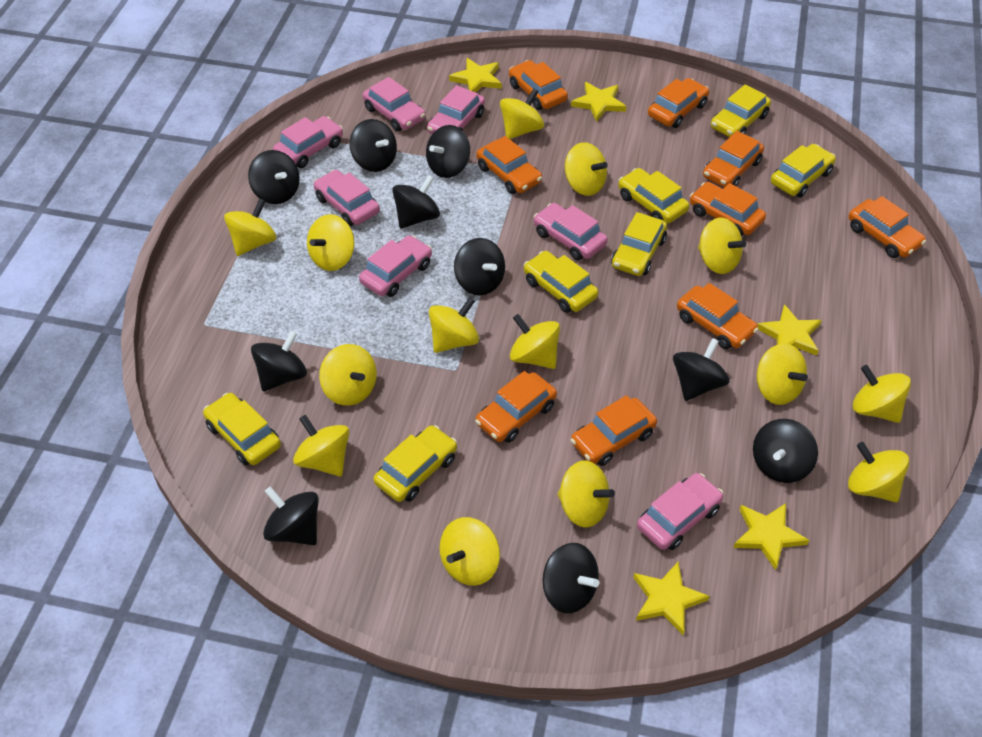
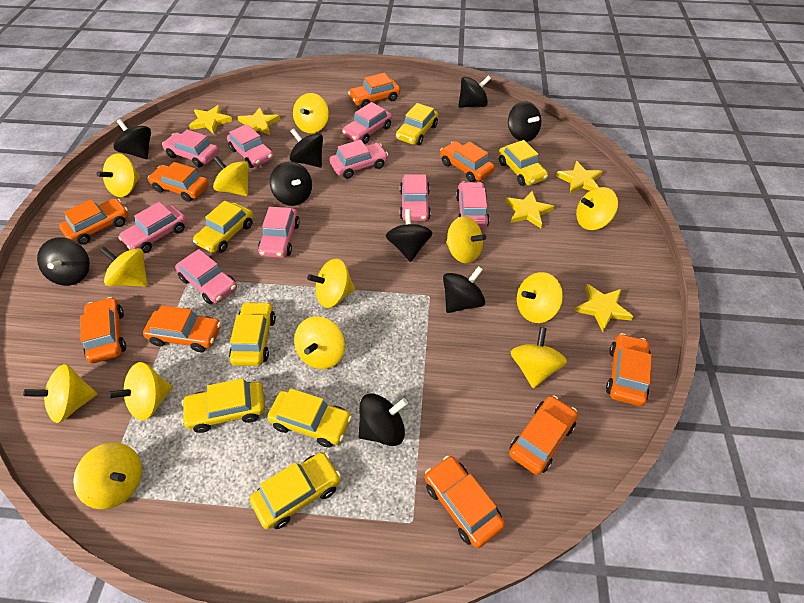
black spinning top: [248,150,300,204] [251,331,307,391] [263,486,319,545] [349,119,397,172] [392,175,440,229] [426,125,470,178] [454,238,505,295] [543,543,599,613] [673,338,730,401] [753,419,818,483] = 10 -> [37,237,90,286] [113,119,151,159] [270,161,312,206] [290,128,323,168] [358,393,408,446] [386,209,432,262] [443,266,485,313] [458,75,491,108] [508,101,541,142] = 9
pink car: [273,116,343,168] [314,170,380,226] [359,235,432,297] [363,77,426,131] [427,85,485,134] [534,203,608,260] [637,473,723,550] = 7 -> [118,202,187,253] [162,129,219,168] [175,249,237,304] [227,124,274,168] [258,207,300,258] [329,140,388,179] [342,102,392,144] [400,174,431,221] [456,181,490,228] = 9
yellow spinning top: [224,199,276,256] [293,415,349,477] [307,214,354,271] [319,344,377,406] [429,297,479,353] [440,517,500,586] [500,89,544,139] [510,314,560,369] [557,460,615,528] [565,142,608,196] [698,218,746,274] [757,343,808,405] [848,442,909,502] [853,365,911,423] = 14 -> [23,364,97,423] [73,442,142,509] [96,153,140,197] [100,247,148,287] [108,362,173,421] [213,156,249,196] [293,93,329,133] [294,317,345,369] [307,259,355,308] [446,216,486,264] [511,327,567,388] [517,272,563,323] [576,187,618,230] = 13

